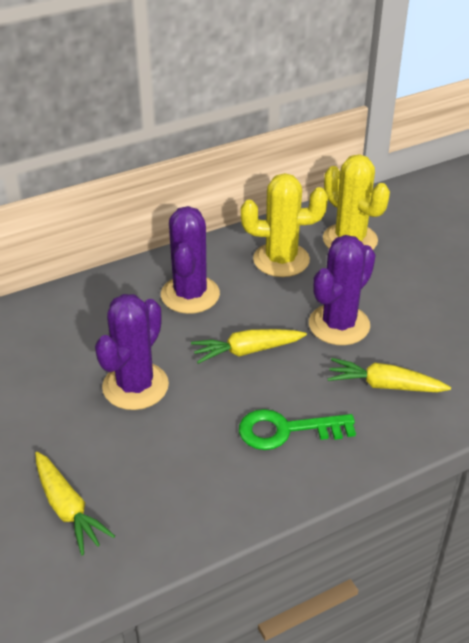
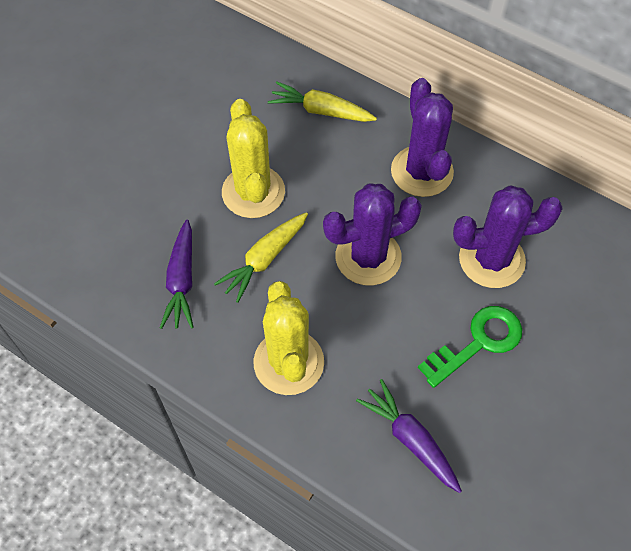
purple carrot: none = 0 -> [160,220,194,329] [356,379,462,493] = 2
yellow carrot: [35,452,115,555] [191,329,307,364] [328,358,451,392] = 3 -> [214,212,308,303] [268,81,377,122] = 2

